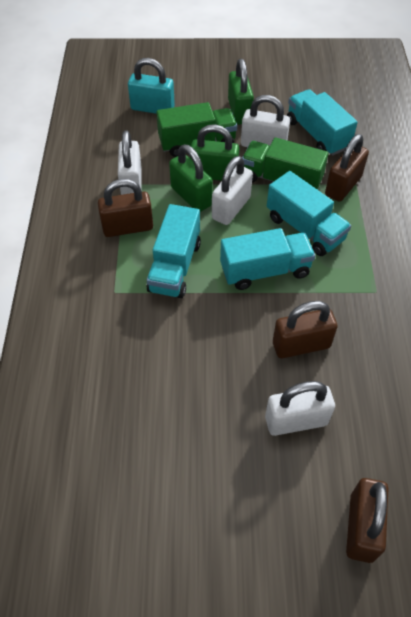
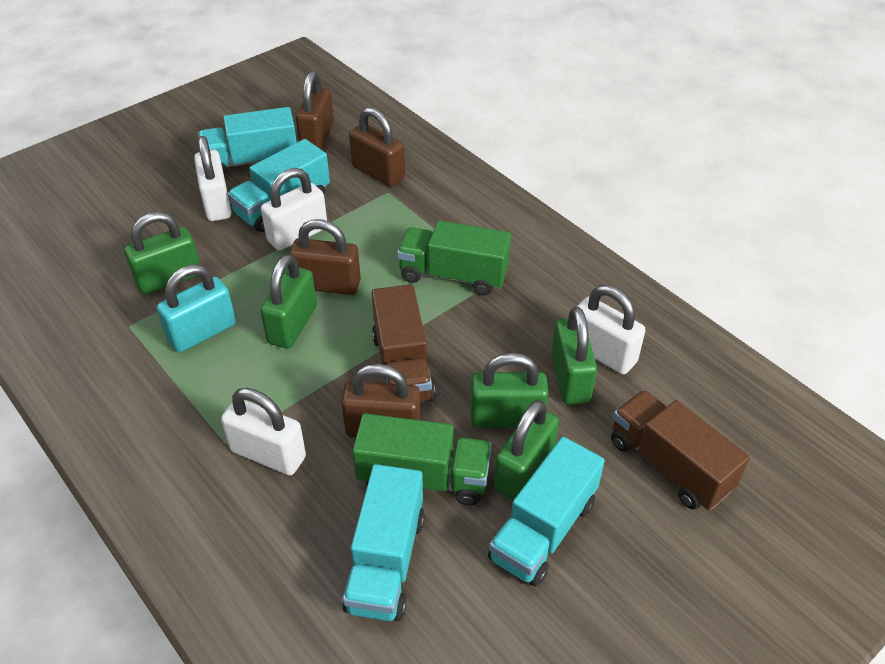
brown truck: none = 0 -> [372,284,435,402] [611,390,750,510] = 2
green padlock: [169,145,213,212] [190,124,239,181] [228,59,254,125] = 3 -> [124,212,200,295] [260,254,317,349] [470,353,549,428] [494,400,559,500] [551,307,597,405] = 5

